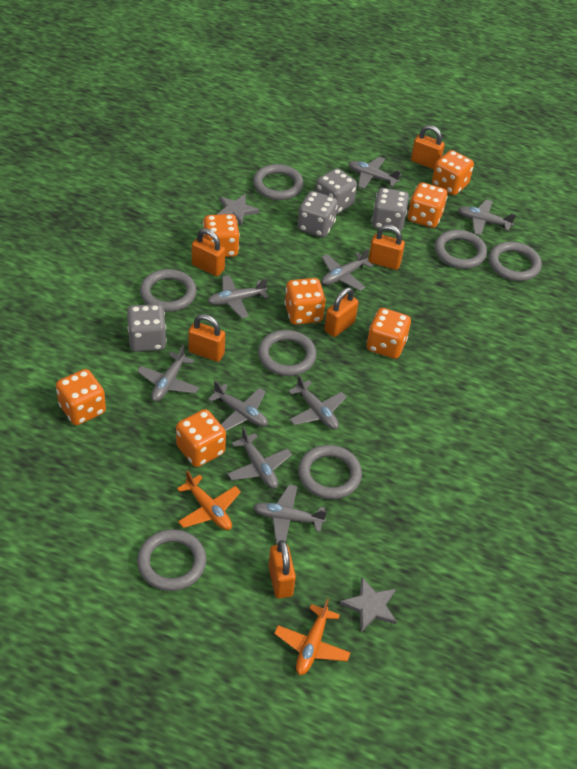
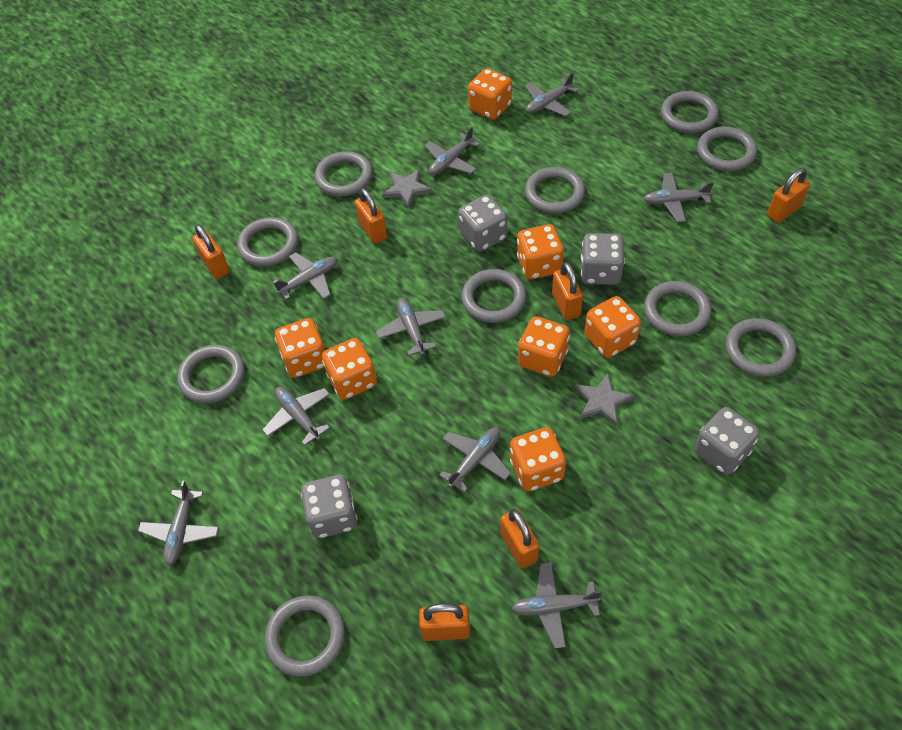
grey ring: [137,529,206,591] [140,269,197,312] [253,164,304,200] [258,330,317,376] [298,445,362,499] [435,230,487,269] [489,242,542,281] = 7 -> [177,345,245,404] [237,217,298,267] [264,596,345,677] [315,151,373,196] [461,269,526,323] [525,167,585,214] [644,281,711,336] [661,91,719,133] [697,127,757,171] [725,318,796,377] = 10
orange plane: [177,470,241,530] [274,599,351,675] = 2 -> none = 0

